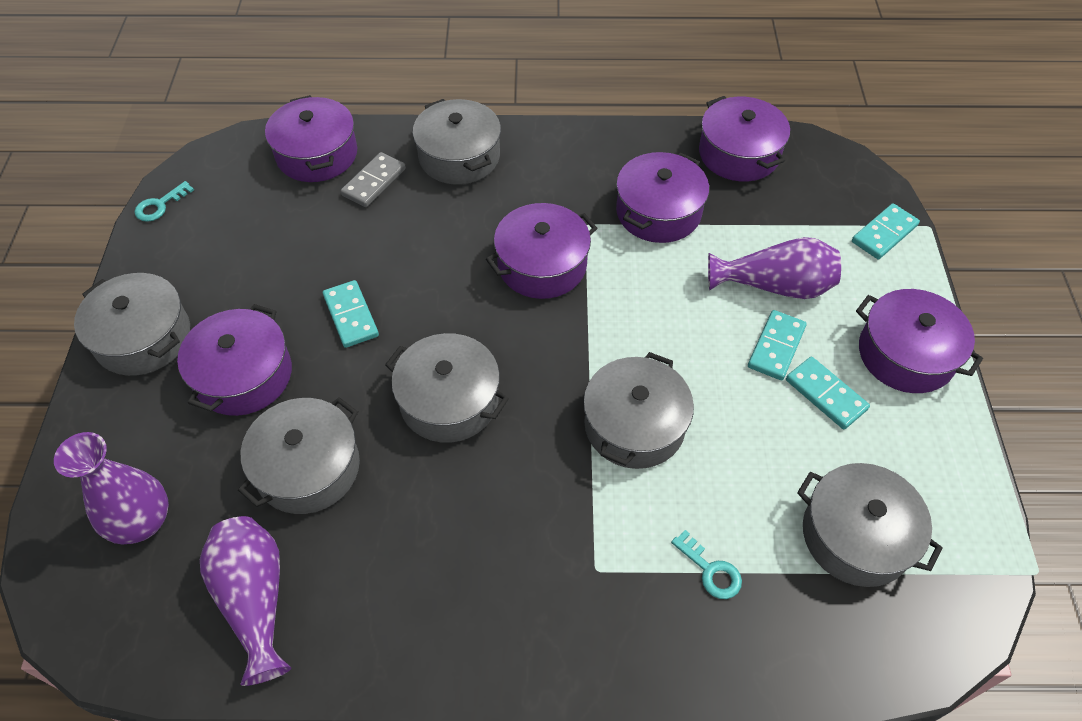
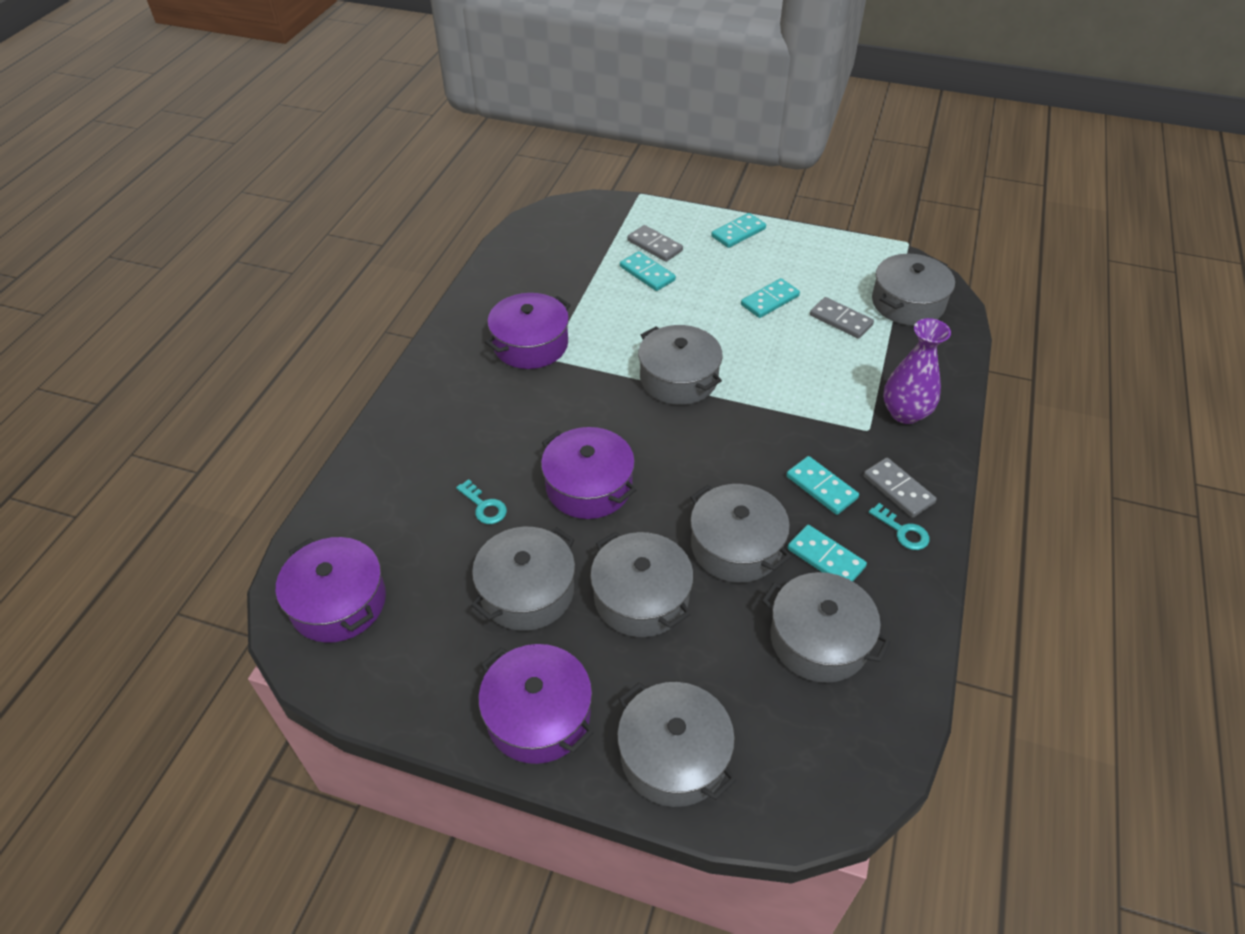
grey domino: [341,152,406,207] = 1 -> [627,225,683,262] [810,297,874,339] [864,458,937,518] = 3
grey pot: [74,273,190,376] [238,397,360,514] [385,333,509,443] [412,99,501,185] [583,352,694,469] [797,463,942,587] = 6 -> [471,527,575,631] [590,532,694,637] [617,682,736,807] [638,325,723,405] [690,484,791,583] [762,572,891,683] [872,254,955,326] = 7
purple pot: [177,304,292,416] [265,95,357,182] [486,203,597,299] [616,152,709,243] [699,96,790,182] [856,289,983,393] = 6 -> [276,537,386,643] [478,644,593,764] [485,293,571,369] [541,427,636,519] = 4
purple vase: [54,432,169,544] [200,516,291,686] [708,237,841,299] = 3 -> [883,318,951,424] = 1
turquoise domino: [323,280,379,348] [748,310,807,380] [786,357,870,429] [852,203,920,259] = 4 -> [620,251,676,291] [711,213,766,248] [741,278,800,318] [786,456,859,515] [787,525,867,581] = 5

